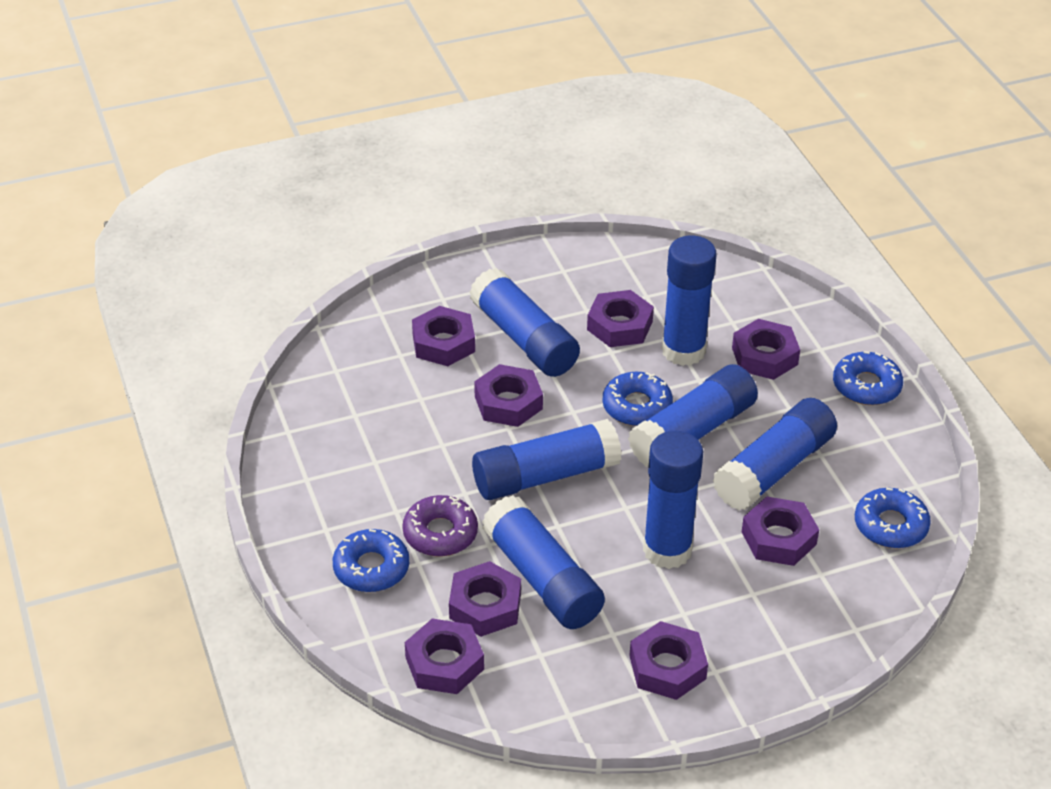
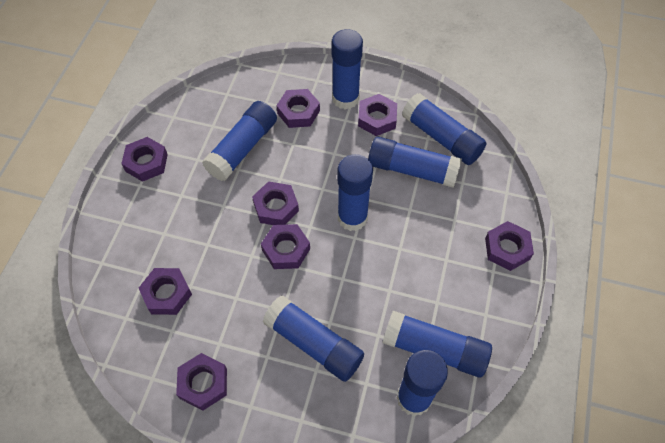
blue donut: [333,529,409,592] [603,372,673,426] [833,351,903,405] [855,488,931,548] = 4 -> none = 0
blue glue stick: [470,268,580,377] [472,419,622,500] [482,495,605,629] [628,364,758,467] [643,431,703,569] [662,235,717,366] [713,398,837,510] = 7 -> [202,101,277,181] [263,296,364,382] [332,29,363,109] [337,154,373,231] [368,136,462,188] [383,311,492,378] [397,350,448,416] [402,93,486,165] = 8
purple donut: [402,495,478,557] = 1 -> none = 0

